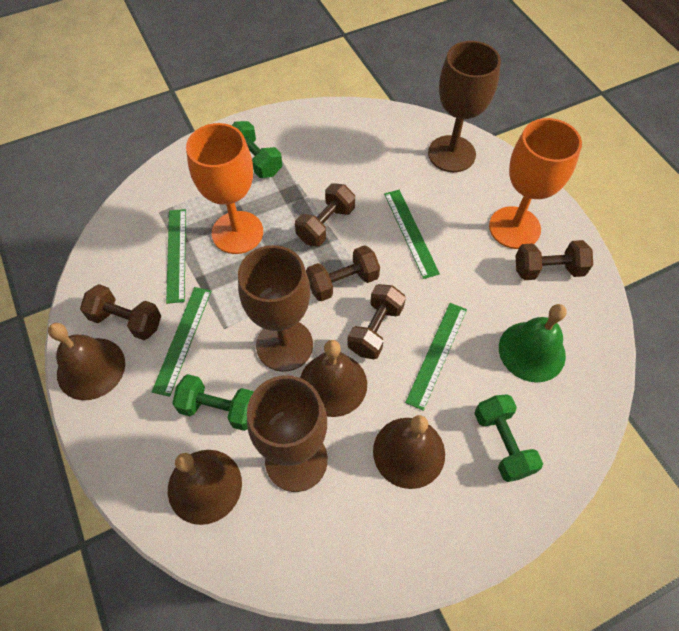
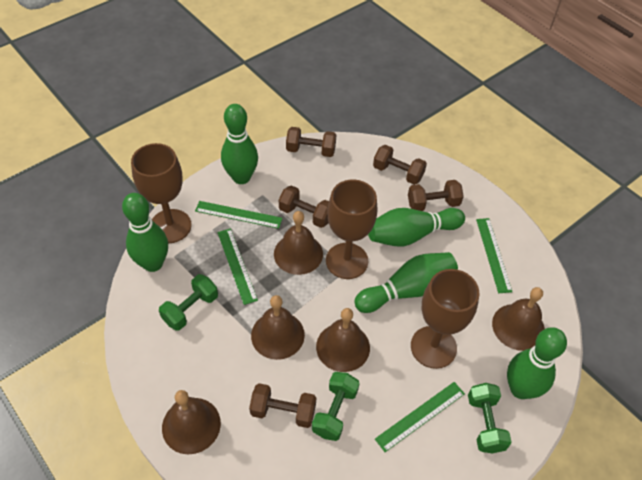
brown bell: [48,323,125,400] [168,450,242,525] [300,340,367,417] [373,415,445,489] = 4 -> [162,390,221,454] [251,295,305,360] [274,211,323,275] [316,308,370,372] [492,287,545,351] = 5
green bell: [499,304,567,382] = 1 -> none = 0
green bowling pin: none = 0 -> [122,193,168,272] [221,104,258,184] [354,252,458,313] [368,208,465,246] [507,327,567,399] = 5
orange goblet: [186,123,263,254] [489,118,582,249] = 2 -> none = 0

